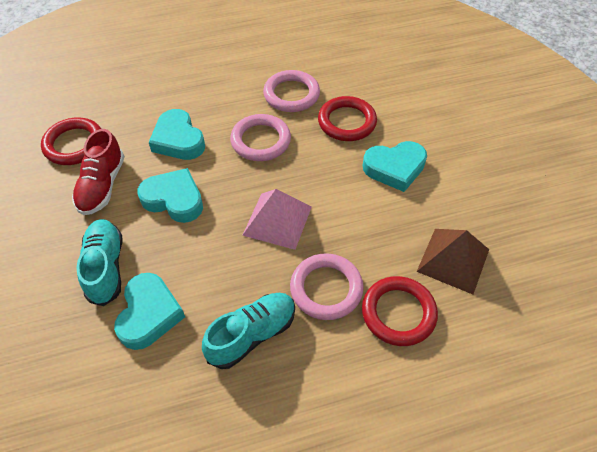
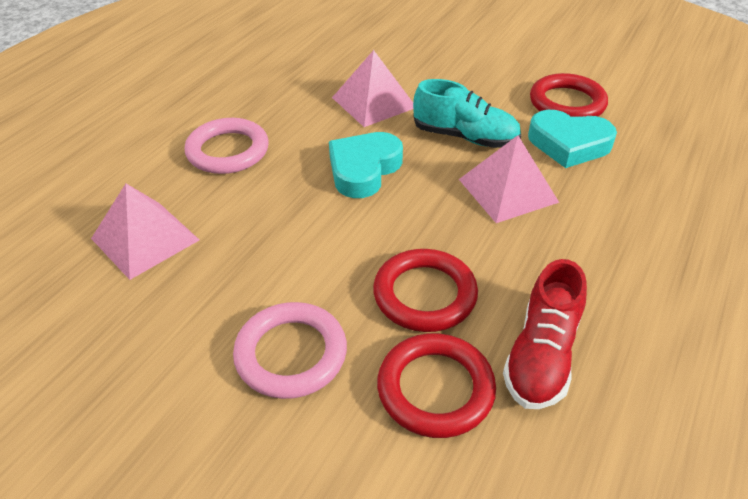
brown pyramid: [417,229,489,294] = 1 -> none = 0
pink pyramid: [243,189,312,250] = 1 -> [91,184,199,280] [332,50,413,127] [459,135,559,223] = 3
pink ring: [230,114,291,161] [263,70,320,112] [290,253,364,320] = 3 -> [185,118,269,174] [233,302,347,399] = 2
turquoise heart: [114,273,185,350] [137,168,203,223] [149,109,205,160] [363,141,427,192] = 4 -> [329,132,403,198] [528,110,617,168] = 2
turquoise shoe: [76,219,122,306] [202,293,295,369] = 2 -> [413,79,521,148] = 1

